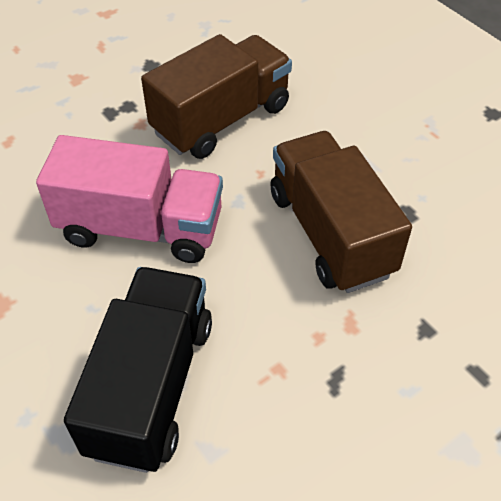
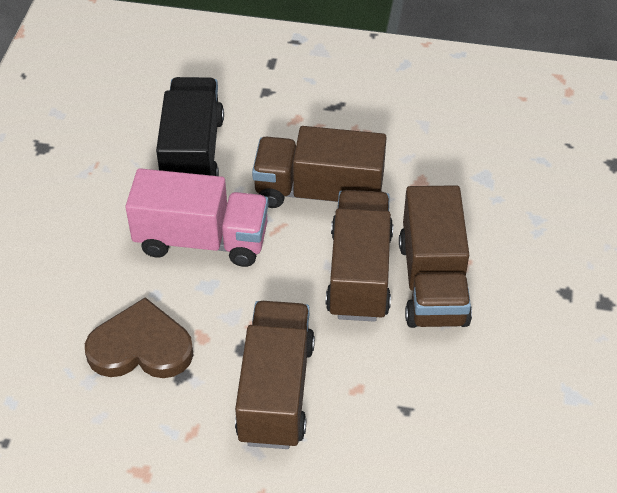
brown heart: none = 0 -> [85,297,194,378] = 1
brown truck: [141,34,292,159] [270,131,412,293] = 2 -> [235,301,315,449] [252,126,387,208] [326,190,393,322] [399,185,472,328] = 4

